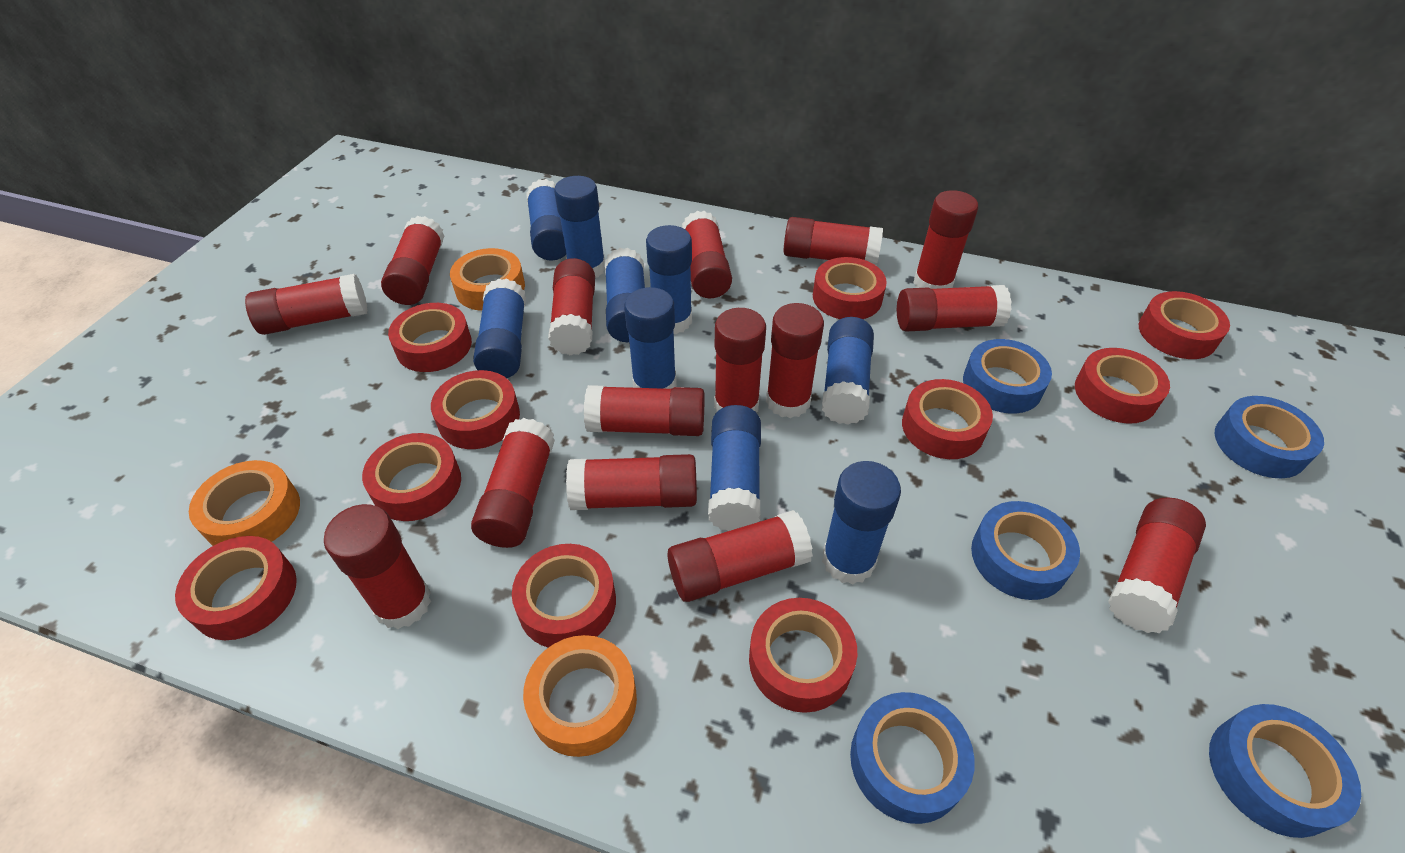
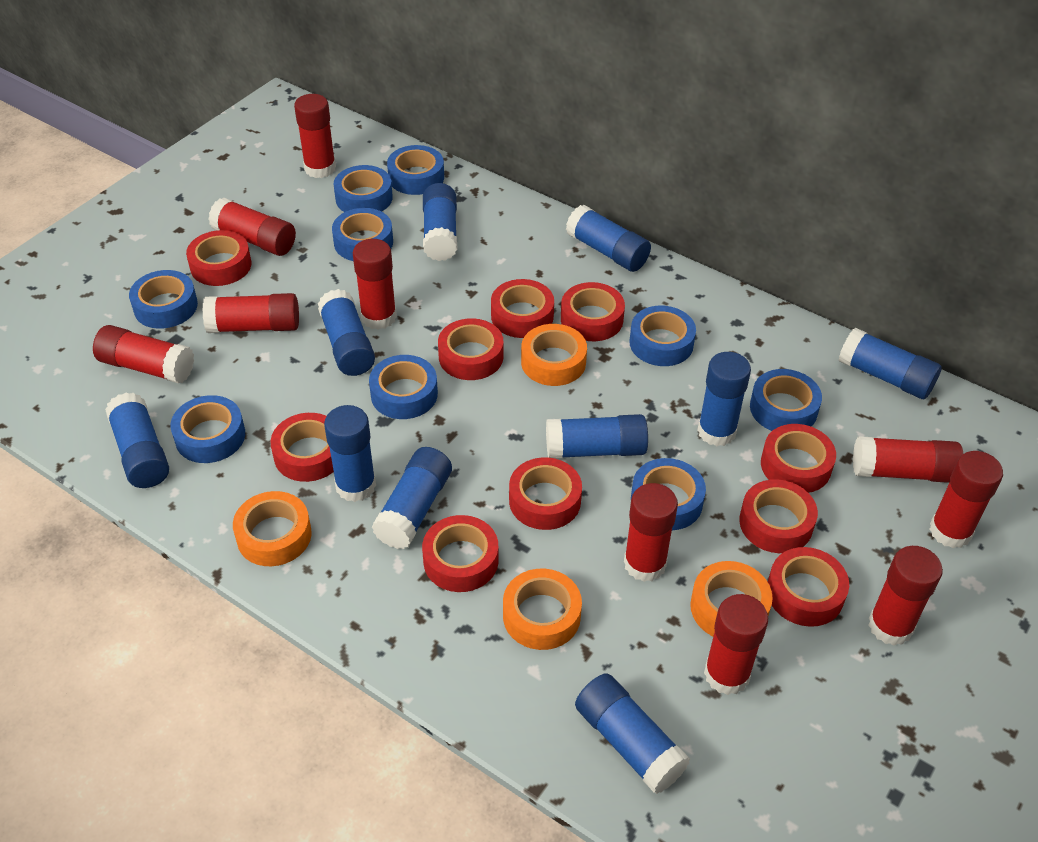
blue glue stick: [473,278,526,378] [526,179,566,261] [554,176,605,278] [605,248,645,342] [624,287,677,389] [646,225,692,334] [708,405,761,531] [822,317,874,425] [822,461,901,585] = 9 -> [105,393,169,488] [318,289,375,376] [324,405,376,502] [372,447,452,549] [423,183,457,261] [546,414,648,459] [566,205,651,272] [575,673,690,794] [697,352,751,446] [839,328,942,399] = 10
blue tape: [850,692,975,824] [963,339,1052,413] [971,501,1080,600] [1209,704,1361,838] [1215,396,1324,478] = 5 -> [129,270,198,329] [171,395,245,463] [332,208,393,261] [333,165,393,212] [369,355,438,419] [387,145,444,195] [630,306,696,366] [631,458,706,530] [750,369,822,431] = 9
orange tape: [189,460,300,546] [450,248,525,311] [523,635,637,757] = 3 -> [233,491,312,566] [503,569,582,650] [521,324,587,386] [690,561,773,636] = 4
red glue stick: [245,274,368,335] [324,504,431,629] [381,216,444,305] [471,418,555,548] [548,258,595,356] [566,454,697,510] [584,385,705,436] [668,510,813,602] [682,211,732,298] [714,308,766,413] [766,303,824,418] [784,217,883,266] [897,285,1012,332] [913,190,978,289] [1108,497,1206,633] = 15 -> [93,325,194,383] [202,293,299,333] [208,197,296,256] [294,94,336,178] [353,239,397,330] [624,483,678,582] [704,594,768,695] [853,436,964,483] [868,546,943,646] [929,451,1003,548] = 10

